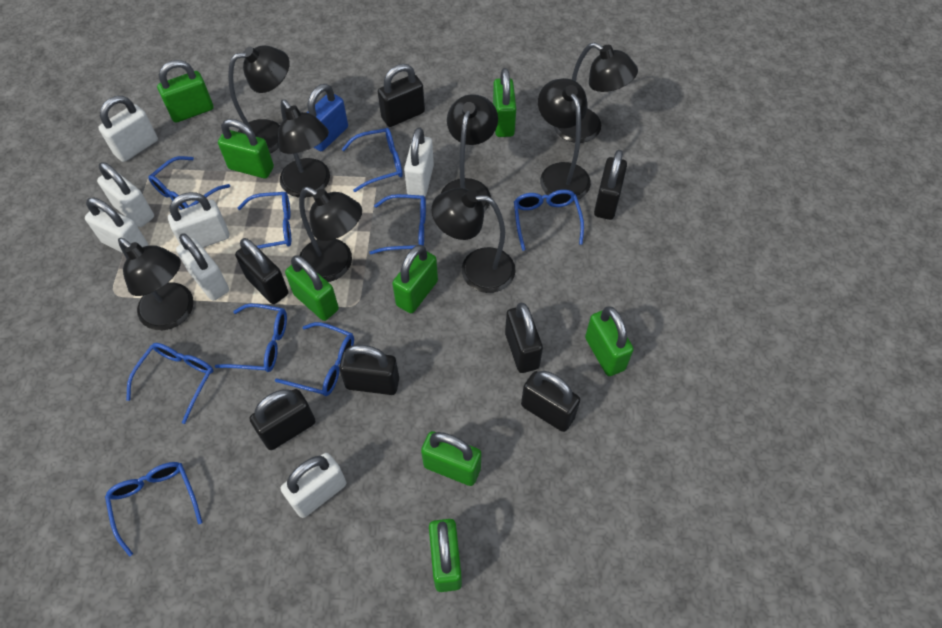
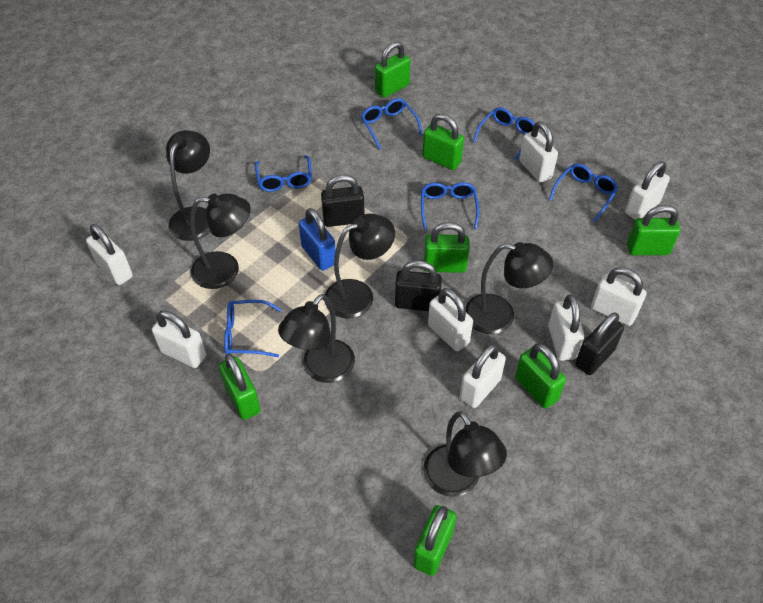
black lamp: [118,238,194,330] [228,45,290,153] [278,99,330,198] [299,187,362,282] [432,188,515,293] [441,94,498,212] [538,78,591,200] [554,42,638,143] = 8 -> [166,130,210,241] [190,193,251,289] [278,294,355,383] [325,214,395,319] [423,411,507,497] [465,242,553,334] = 6
black padlock: [235,238,288,304] [250,389,315,450] [339,345,399,395] [378,64,425,127] [505,303,543,373] [521,371,580,432] [594,150,627,220] = 7 -> [321,175,365,227] [395,260,442,311] [575,312,624,375] = 3
blue glasses: [105,462,202,556] [126,343,213,424] [148,156,230,210] [215,303,287,372] [237,192,291,249] [275,322,354,396] [342,128,403,192] [369,194,426,254] [514,190,584,251] = 9 -> [224,300,281,357] [255,155,312,192] [361,98,422,150] [421,182,479,230] [473,107,535,161] [549,163,619,222] = 6
green padlock: [157,60,214,123] [218,119,274,178] [285,255,339,321] [392,245,438,313] [421,431,481,486] [429,519,462,592] [493,68,516,137] [585,306,634,376] = 8 -> [219,354,261,420] [375,42,410,98] [413,505,456,576] [423,114,464,170] [424,222,470,273] [515,344,566,409] [627,205,680,255] = 7
white padlock: [85,197,148,253] [97,162,154,227] [98,96,158,162] [168,192,230,248] [176,233,229,301] [281,453,347,518] [404,127,434,196] = 7 -> [86,224,133,285] [152,311,206,368] [428,288,473,351] [460,344,506,408] [519,122,558,182] [548,295,584,361] [591,267,646,326] [625,161,670,220] = 8

